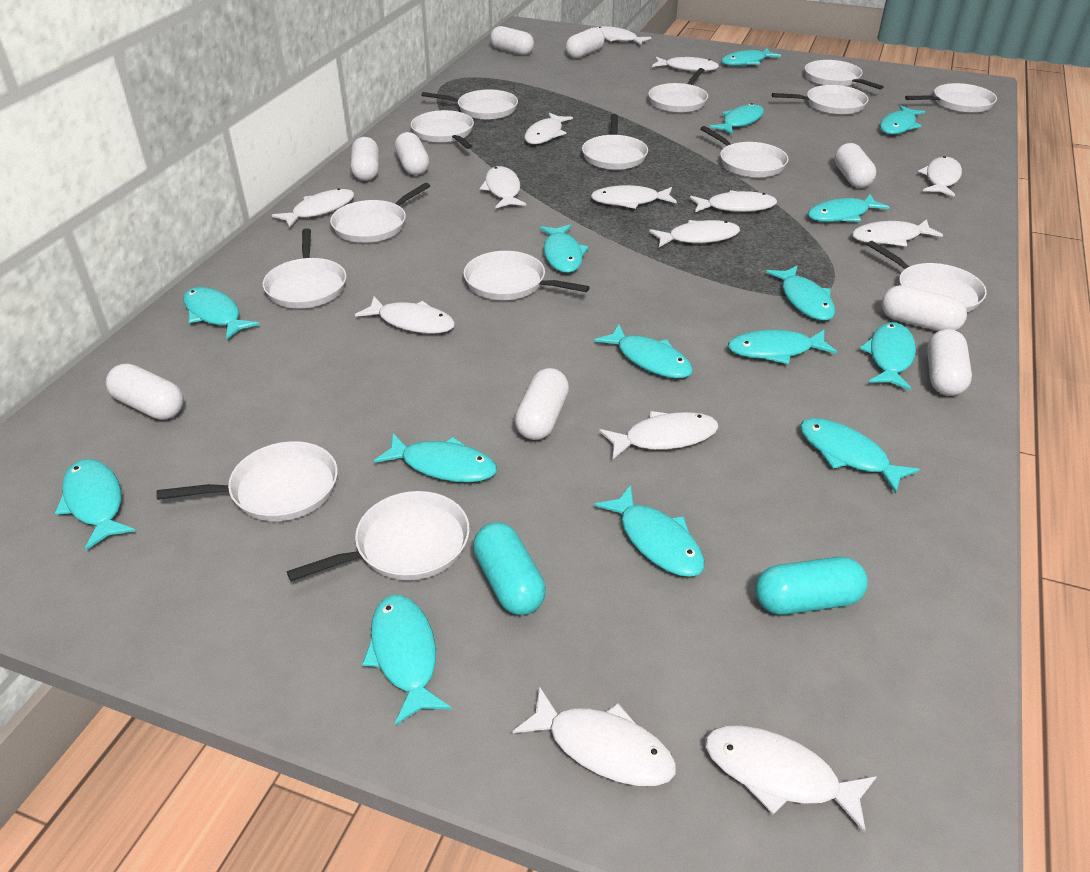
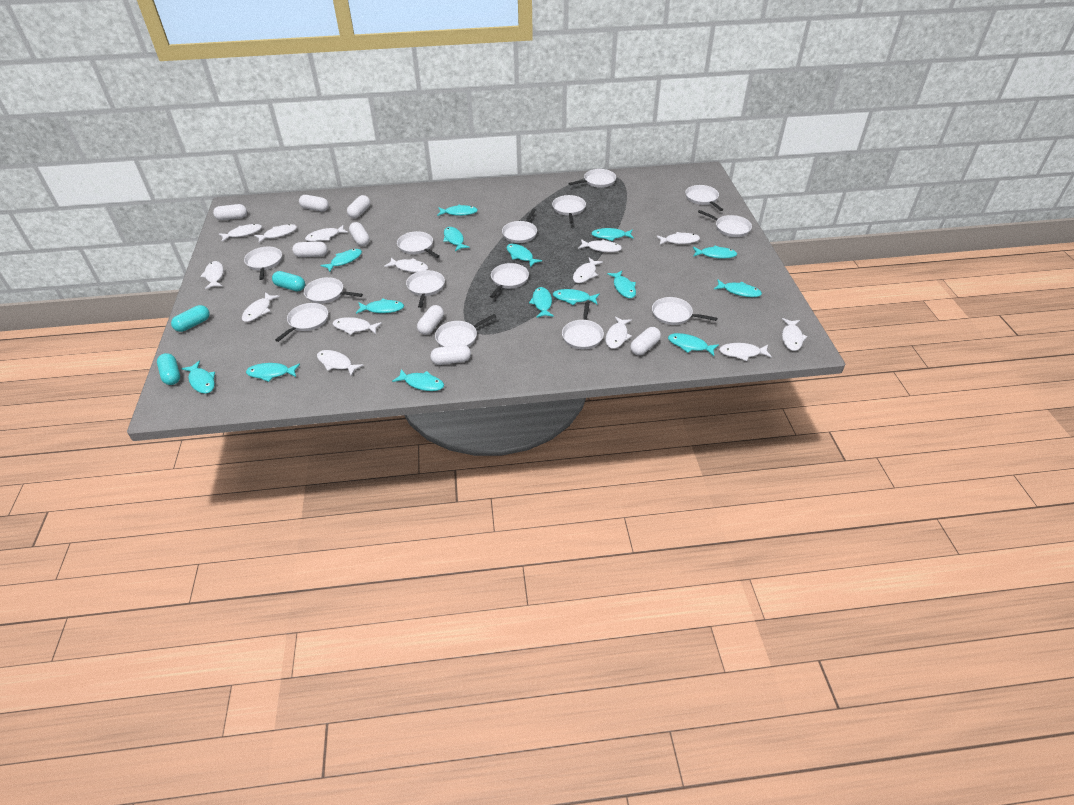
turquoise capsule: [473,522,546,615] [755,557,868,615] = 2 -> [157,353,180,385] [171,305,210,332] [272,271,305,291] = 3
white capsule: [106,363,184,420] [351,137,379,181] [395,132,429,175] [490,26,534,55] [515,368,569,440] [566,27,605,58] [835,143,876,188] [882,285,967,331] [927,329,972,396] = 9 -> [213,204,247,220] [292,241,328,257] [299,195,329,211] [347,195,370,218] [349,222,370,246] [417,305,444,335] [430,345,471,365] [630,327,661,355] = 8

